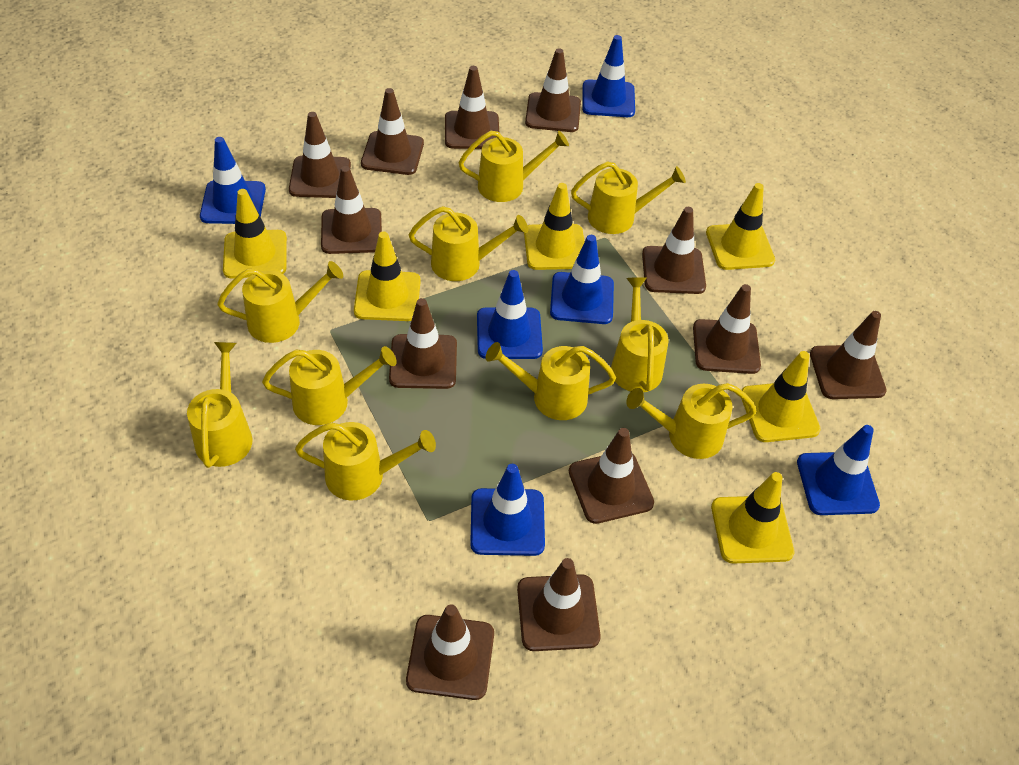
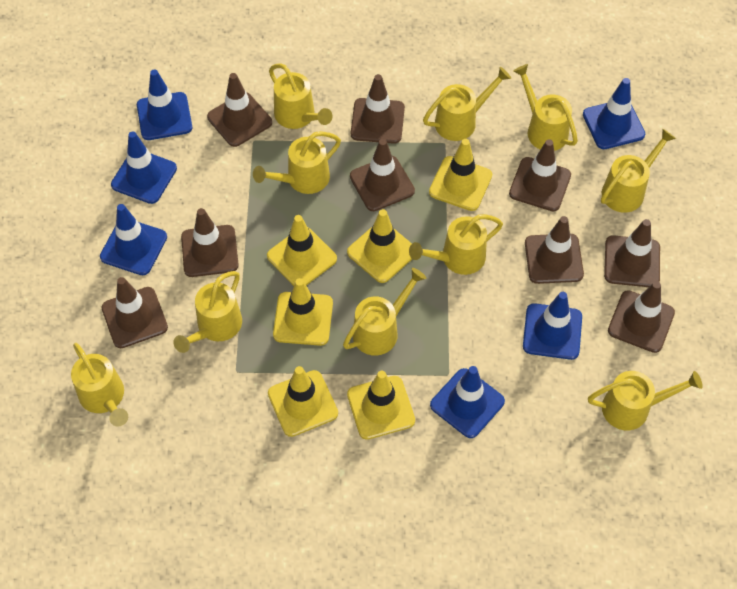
brown traffic cone: [289,112,351,198] [321,166,382,254] [361,88,424,175] [389,298,457,389] [406,604,494,700] [445,66,499,149] [517,558,601,651] [525,48,581,132] [569,428,654,524] [642,207,706,294] [693,284,761,374] [810,311,887,399] = 12 -> [101,277,168,348] [181,208,239,277] [207,73,272,147] [350,139,415,211] [351,74,405,144] [509,139,571,211] [525,216,584,284] [604,219,660,287] [608,281,675,353] = 9

